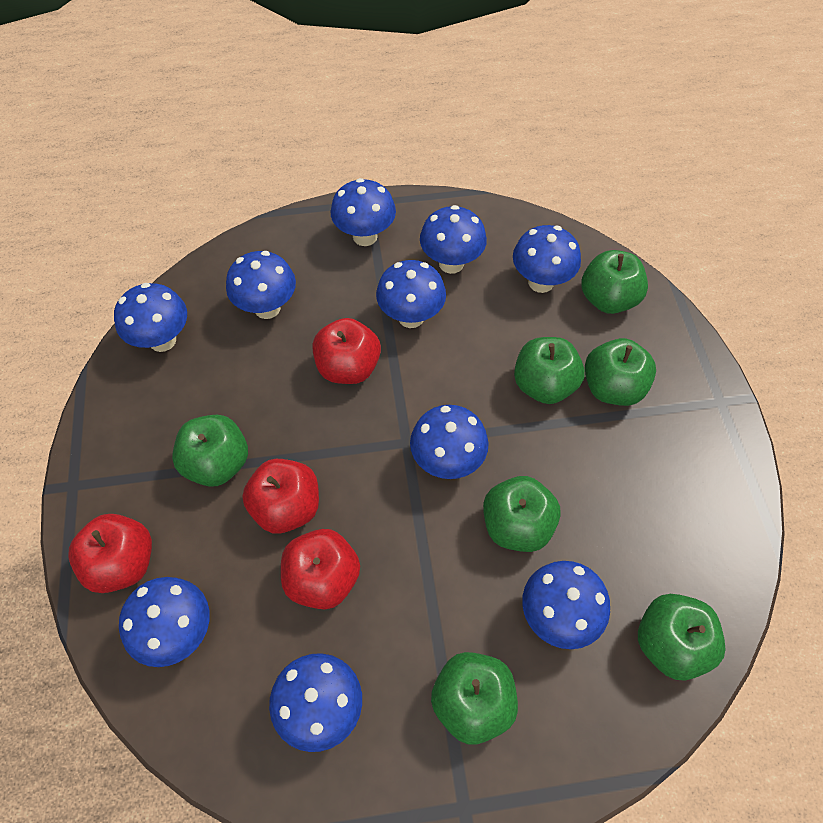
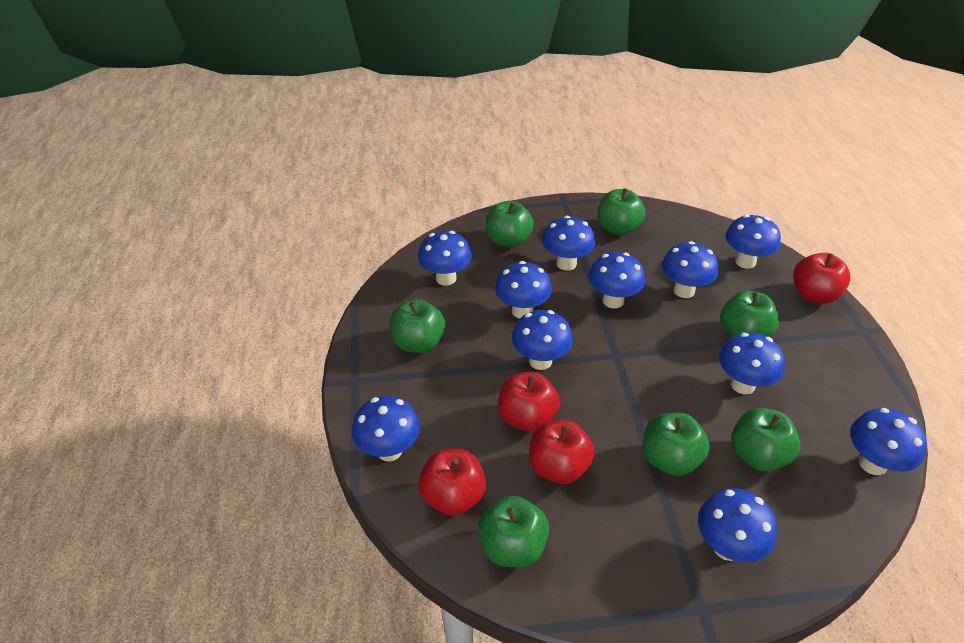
blue mushroom: [114,283,187,352] [119,577,210,667] [226,251,296,319] [269,653,362,752] [331,178,396,246] [376,260,446,328] [410,405,489,479] [420,205,487,274] [513,225,581,293] [522,561,610,649] = 10 -> [352,396,420,462] [418,231,472,286] [495,261,552,319] [512,310,573,370] [542,216,595,271] [589,252,645,308] [662,241,718,298] [698,488,777,562] [719,332,785,395] [726,214,781,269] [850,408,927,475] = 11

